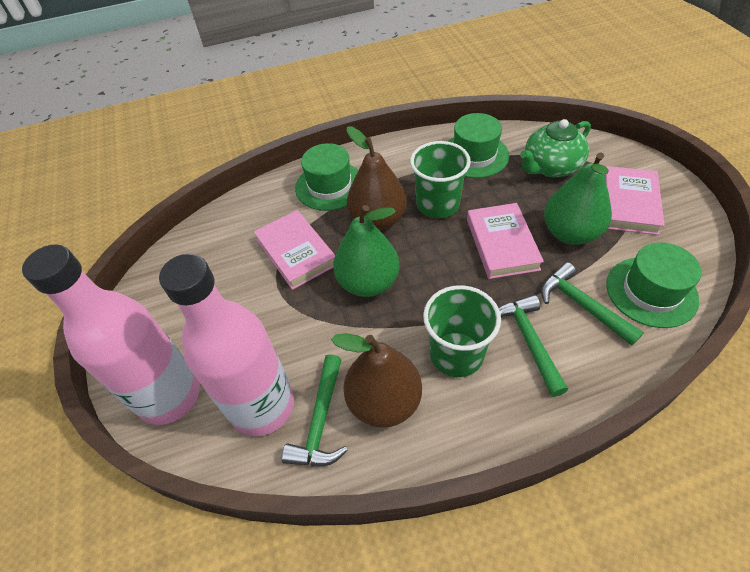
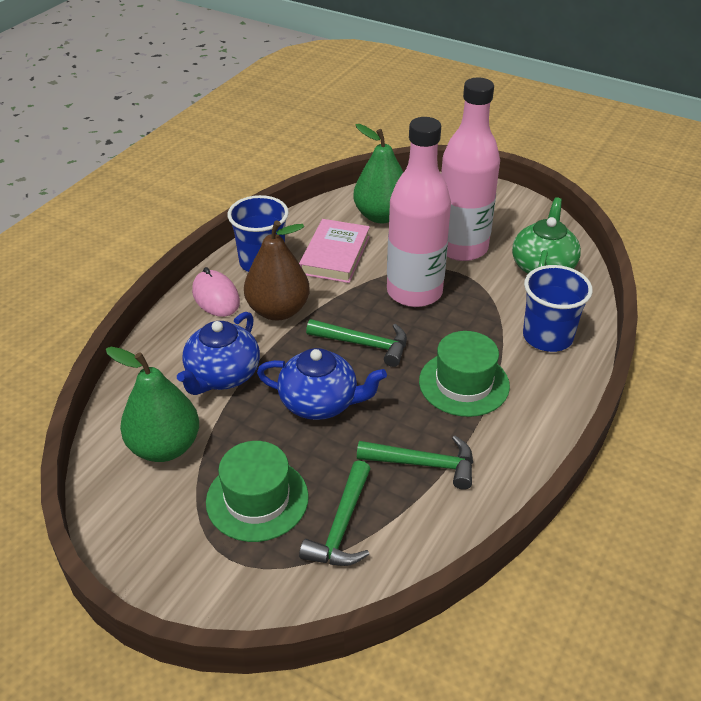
blue cup: none = 0 -> [228,195,289,272] [523,265,593,352] = 2
blue teapot: none = 0 -> [177,312,260,395] [257,348,387,420] = 2
brown pear: [331,333,422,428] [346,127,407,230] = 2 -> [244,221,310,321] = 1
green cup: [410,141,471,218] [423,285,501,377] = 2 -> none = 0
green hat: [295,143,359,211] [447,113,509,178] [606,242,702,328] = 3 -> [206,441,309,542] [419,331,510,417] = 2
pink book: [254,210,335,290] [467,203,544,279] [604,166,665,235] = 3 -> [299,219,370,283] = 1
pink mouse: none = 0 -> [192,267,240,317] = 1

